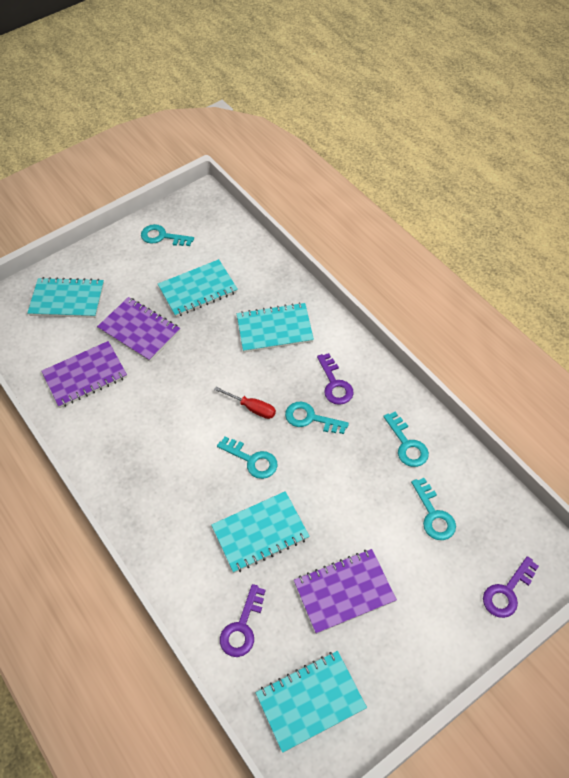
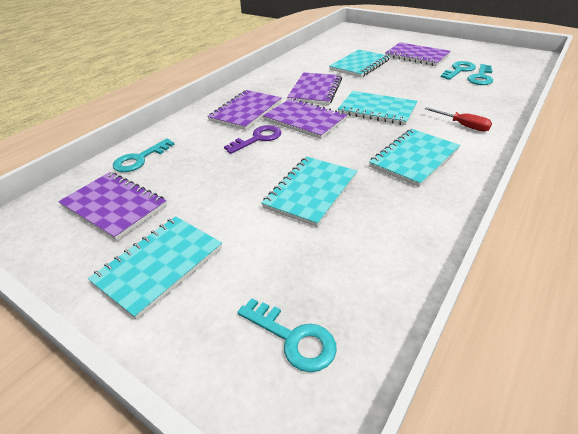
purple key: [220,584,266,657] [317,353,354,405] [483,556,539,618] = 3 -> [224,125,281,154] = 1
purple notebook: [42,341,127,408] [97,297,180,362] [294,549,397,634] = 3 -> [58,172,167,241] [207,90,282,130] [263,98,347,139] [287,72,342,105] [385,42,450,66] = 5
turquoise key: [141,224,194,246] [217,437,277,479] [285,402,349,434] [383,412,429,467] [411,478,456,540] = 5 -> [113,138,175,172] [237,298,337,372] [441,61,476,80] [467,64,493,85] = 4

